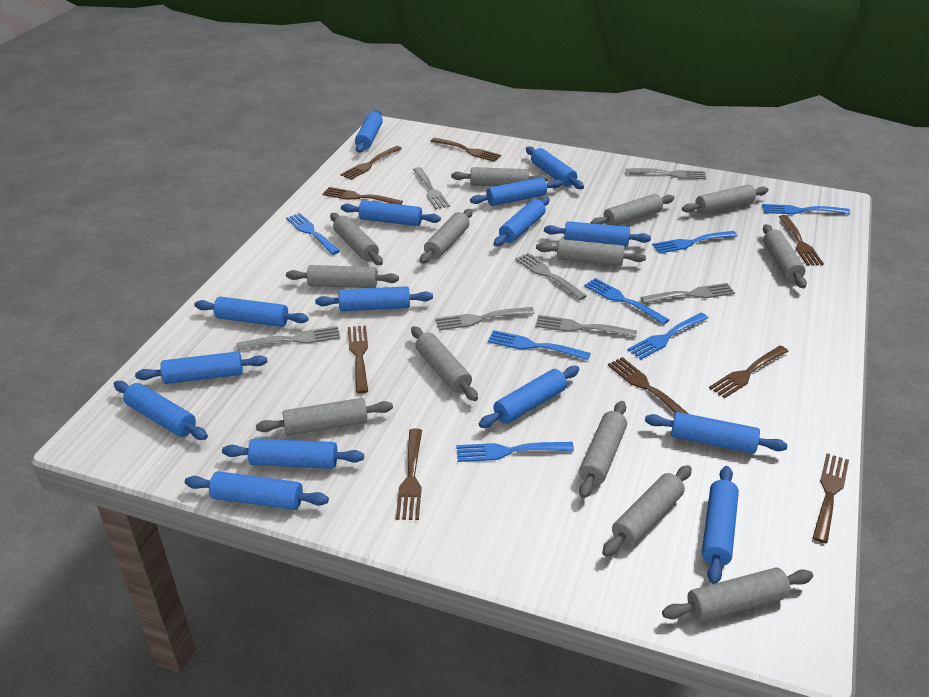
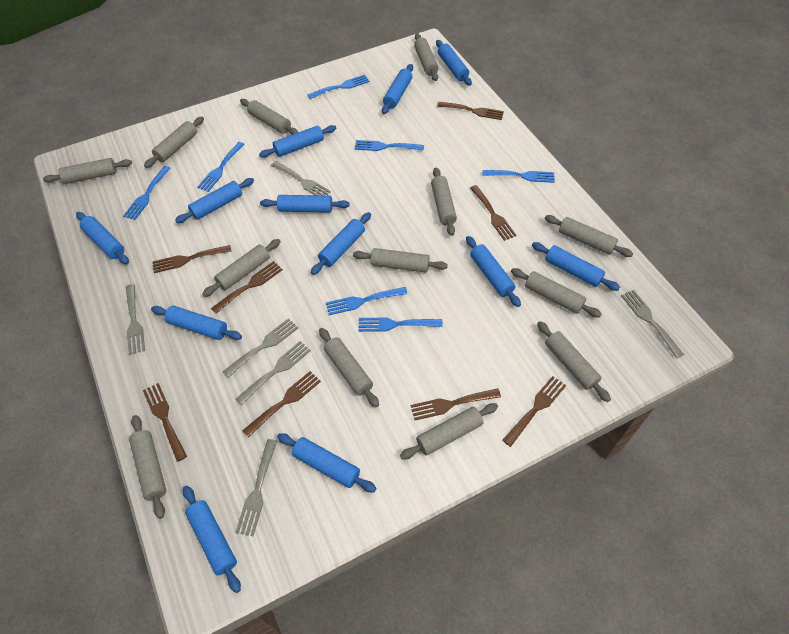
blue rolling pin: [114,381,208,440] [135,351,267,384] [185,471,329,510] [194,297,309,327] [222,438,364,469] [315,286,433,311] [341,200,441,226] [355,110,383,153] [470,177,562,206] [479,366,579,428] [494,197,550,246] [526,146,584,189] [544,221,651,247] [645,412,788,454] [702,466,739,584] = 15 -> [76,212,129,264] [151,306,242,340] [175,178,254,223] [183,486,241,593] [259,125,336,158] [260,195,350,213] [277,433,377,492] [311,212,371,275] [382,64,413,114] [436,40,472,86] [466,236,521,307] [532,242,620,291] = 12
brown fork: [323,187,403,205] [340,146,402,180] [348,326,368,394] [396,429,422,520] [430,138,501,162] [608,357,689,414] [709,346,789,398] [779,215,824,266] [813,454,849,543] = 9 -> [143,383,187,462] [152,245,232,273] [211,261,283,314] [242,371,321,438] [410,388,501,421] [437,102,504,120] [470,185,517,241] [502,376,566,447] = 8
grey fork: [236,326,340,351] [413,167,450,209] [436,307,535,330] [515,253,587,300] [535,315,637,338] [625,168,706,180] [640,283,735,304] = 7 -> [126,284,145,355] [223,318,298,378] [235,439,277,536] [236,341,311,405] [271,161,331,195] [621,290,684,358] = 6

